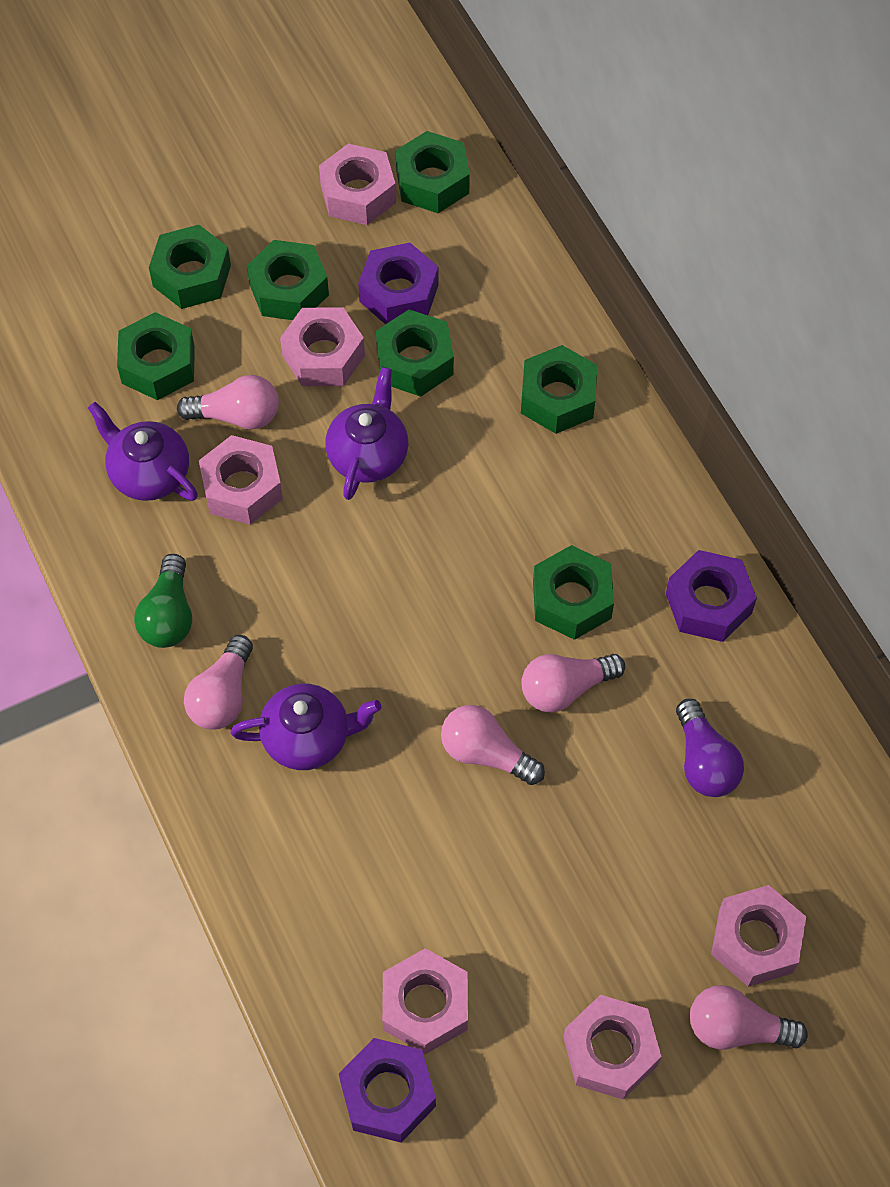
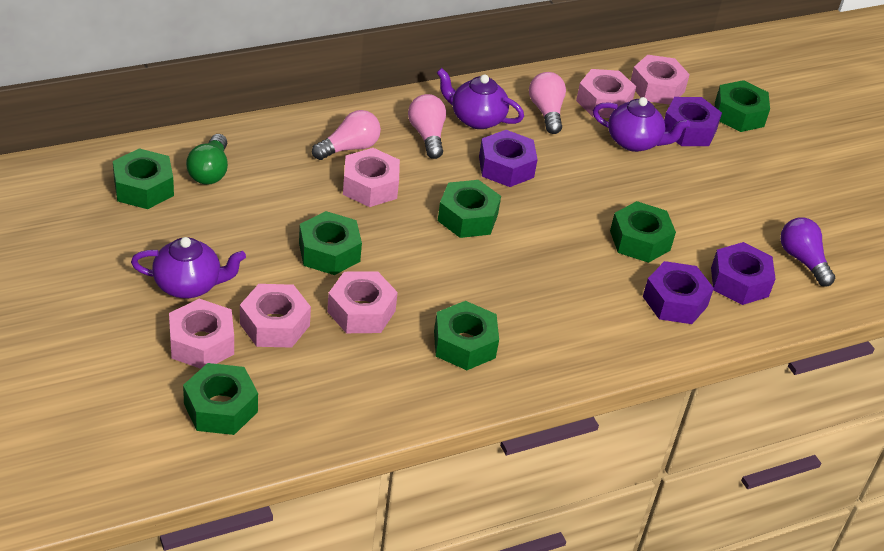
pink light bulb: [177,375,279,429] [184,635,253,729] [441,705,545,785] [521,654,625,713] [690,985,808,1050] = 5 -> [312,110,381,160] [408,94,446,159] [529,72,566,134] = 3
purple nut: [339,1038,436,1143] [358,243,438,324] [666,550,757,642] = 3 -> [479,130,538,187] [643,261,714,324] [664,97,722,146] [711,242,776,305] = 4

